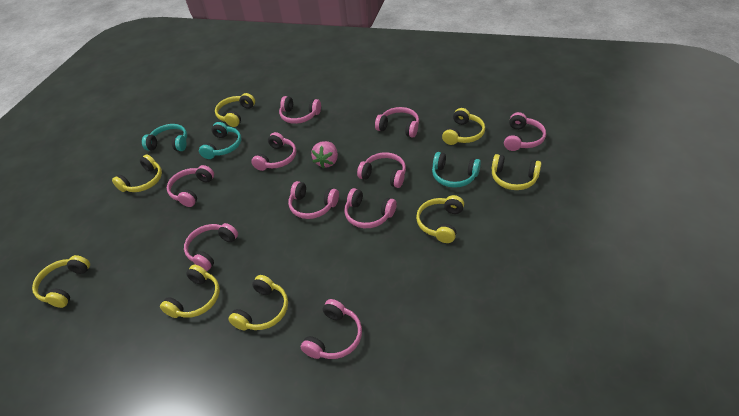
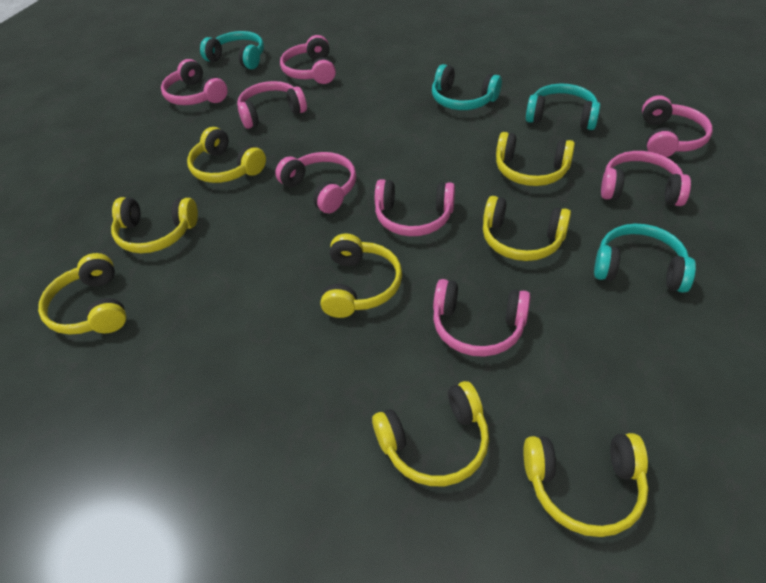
pink headphones: [167,165,214,207] [184,223,238,271] [251,132,296,171] [279,96,321,124] [288,181,339,219] [301,299,362,359] [344,188,396,228] [357,152,406,188] [375,107,419,138] [504,112,546,151] = 10 -> [161,59,228,105] [237,81,307,129] [275,152,356,213] [280,35,336,84] [375,179,455,236] [433,279,530,357] [601,151,691,206] [642,95,713,157] = 8
pink strawberry: [311,141,338,169] = 1 -> none = 0
turquoise headphones: [142,124,187,151] [199,122,241,159] [432,152,481,188] = 3 -> [200,31,264,69] [432,64,502,110] [526,84,600,130] [594,224,696,293] = 4

